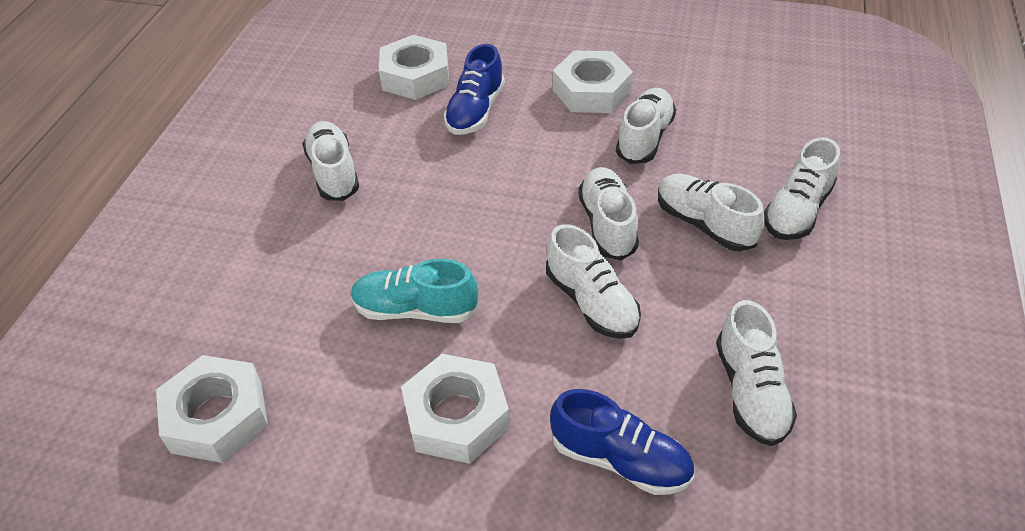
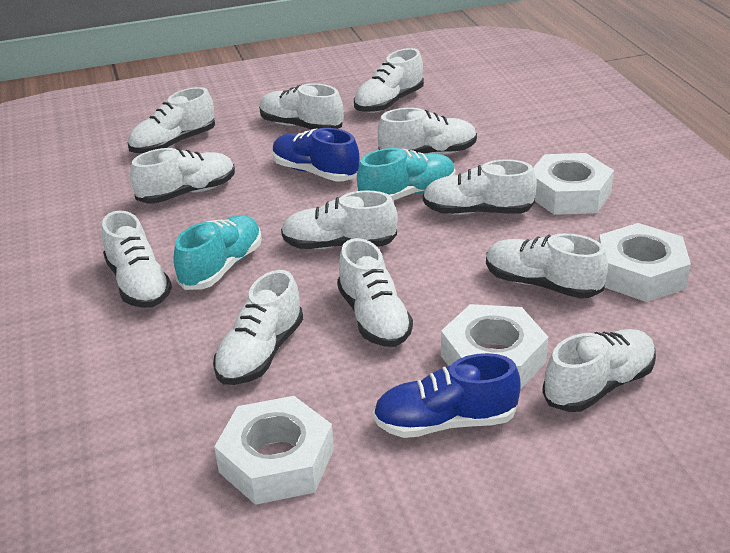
turquoise shoe: [351,259,479,323] = 1 -> [173,215,262,290] [357,148,455,201] = 2
white shoe: [303,121,359,201] [546,224,641,339] [578,167,639,260] [616,88,676,164] [658,174,765,252] [716,300,797,446] [764,137,840,240] = 7 -> [102,211,172,308] [127,87,215,154] [130,148,235,204] [213,270,303,385] [259,83,343,130] [281,190,398,249] [337,238,413,347] [354,48,424,113] [377,108,477,154] [423,159,537,215] [486,233,608,299] [542,329,656,412] = 12

